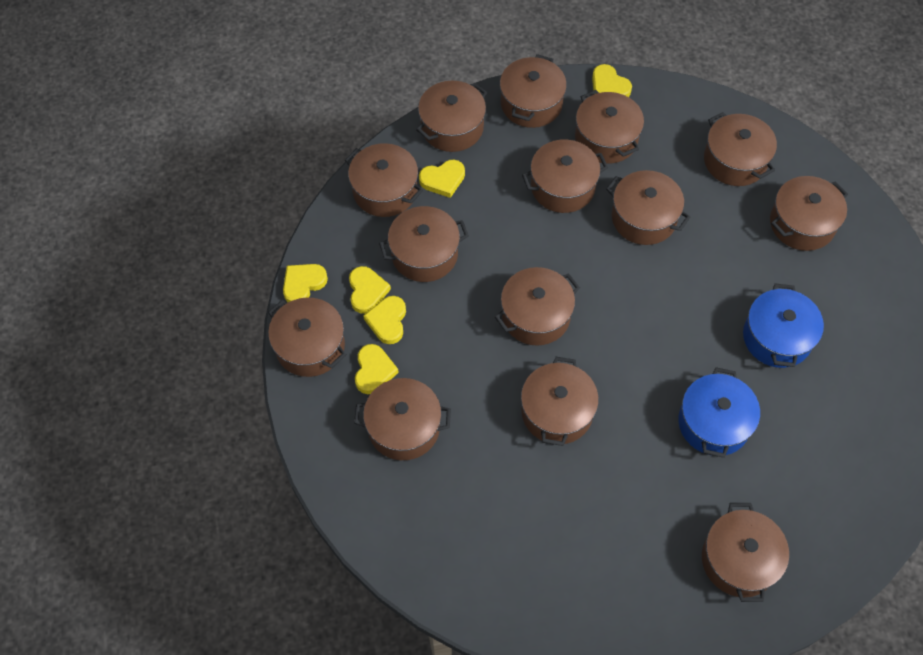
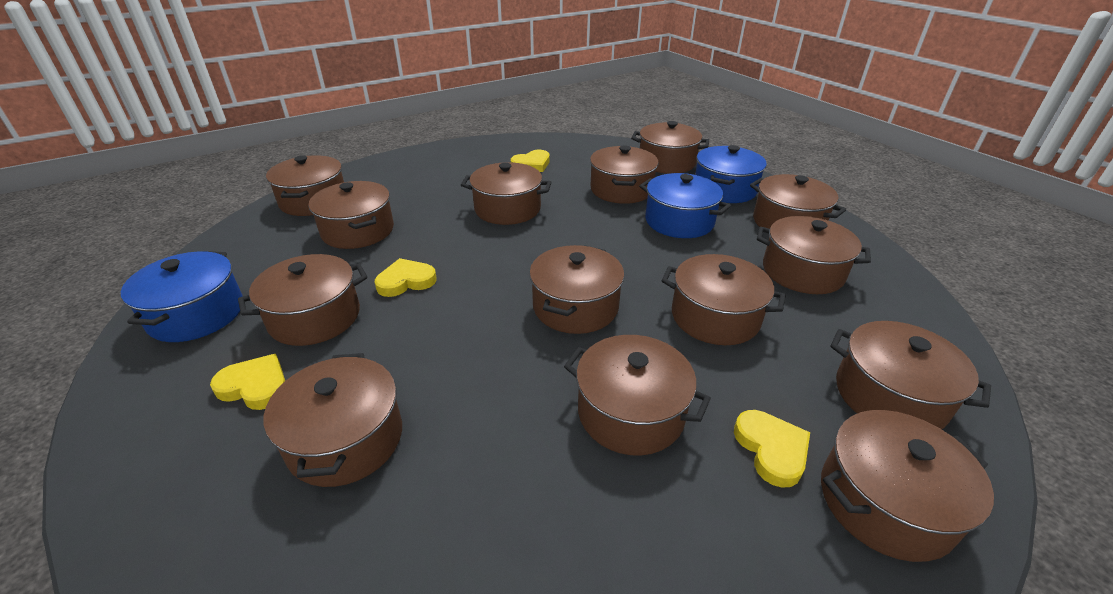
blue pot: [678,367,760,458] [743,284,824,368] = 2 -> [121,251,243,342] [639,173,731,238] [695,145,767,203] = 3
yellow heart: [283,264,328,302] [349,266,391,314] [355,344,399,394] [363,296,406,344] [419,160,465,198] [592,64,632,97] = 6 -> [210,354,285,410] [374,258,437,297] [511,150,550,172] [734,410,810,488] = 4

